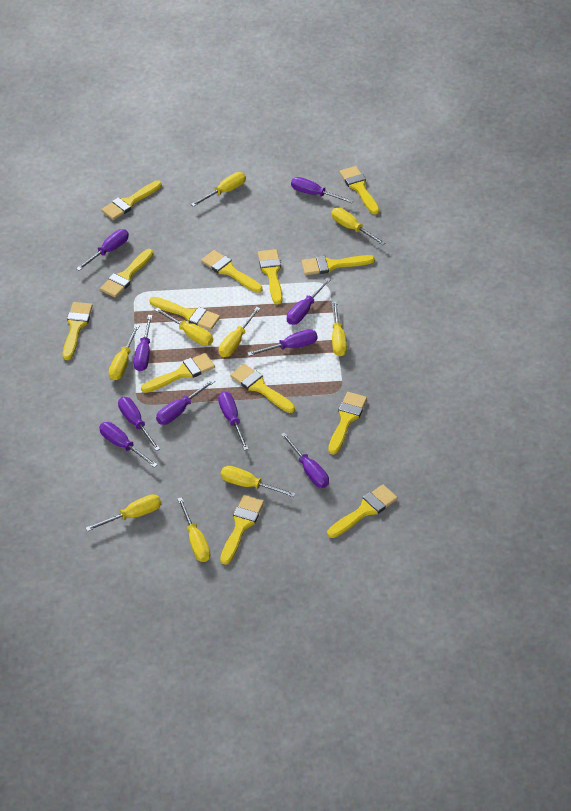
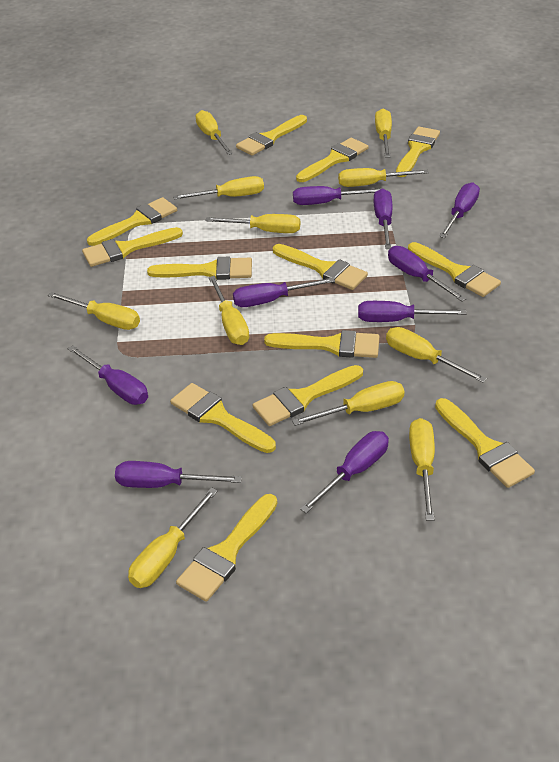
purple screwdriver: [76,229,129,271] [99,422,158,468] [118,397,160,451] [134,315,152,371] [156,379,215,425] [218,391,249,451] [248,329,318,356] [281,433,329,488] [287,278,331,325] [291,177,354,203] = 10 -> [68,345,148,405] [115,461,242,488] [233,277,335,307] [293,186,384,205] [300,431,389,513] [358,301,466,322] [374,188,393,249] [388,246,467,302] [439,182,480,238] = 9
yellow screwdriver: [86,494,161,532] [109,324,140,380] [155,307,213,346] [177,497,210,562] [191,172,246,207] [219,307,260,357] [221,466,295,497] [331,208,385,245] [332,300,347,356] = 9 -> [48,292,140,330] [128,487,218,588] [173,176,264,200] [195,110,233,155] [205,214,300,233] [209,276,249,345] [292,381,405,426] [338,168,429,187] [375,109,392,158] [386,327,487,383] [409,418,435,521] = 11

